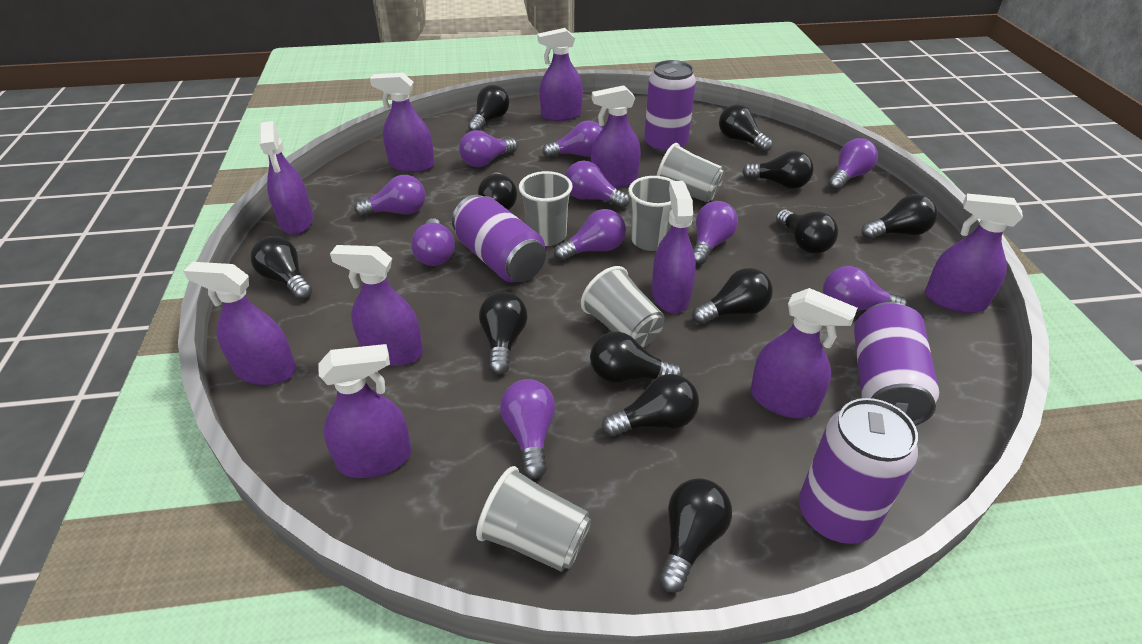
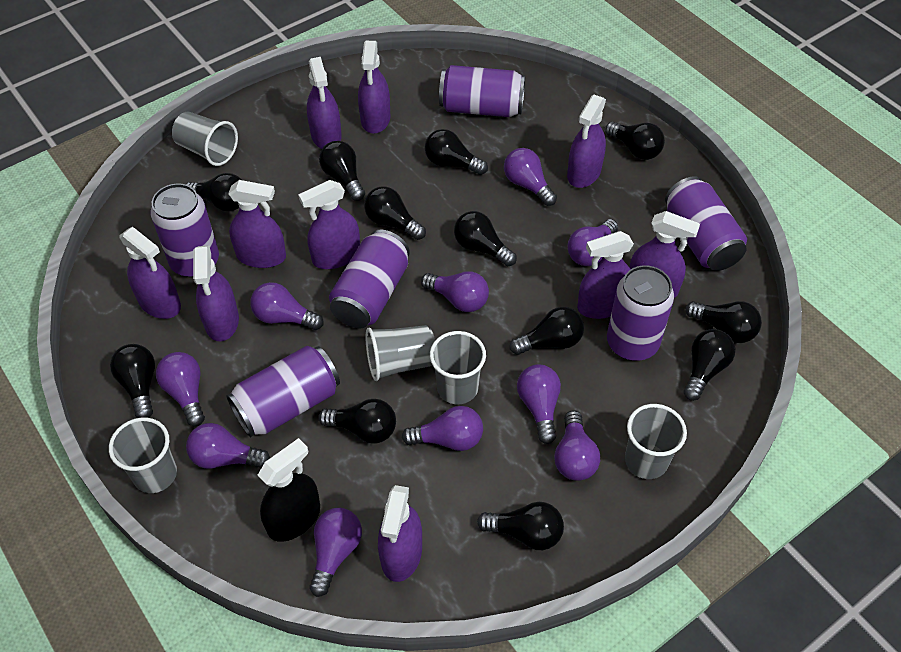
black spray bottle: none = 0 -> [258,438,320,542] = 1
purple can: [452,195,546,282] [644,60,696,154] [799,398,918,544] [854,302,940,426] = 4 -> [151,184,219,277] [227,346,340,437] [329,230,410,328] [439,65,525,117] [607,265,674,361] [665,176,747,271] = 6

